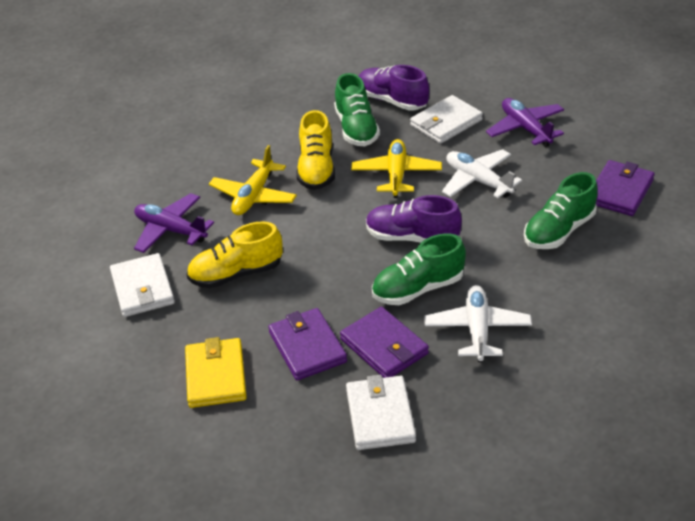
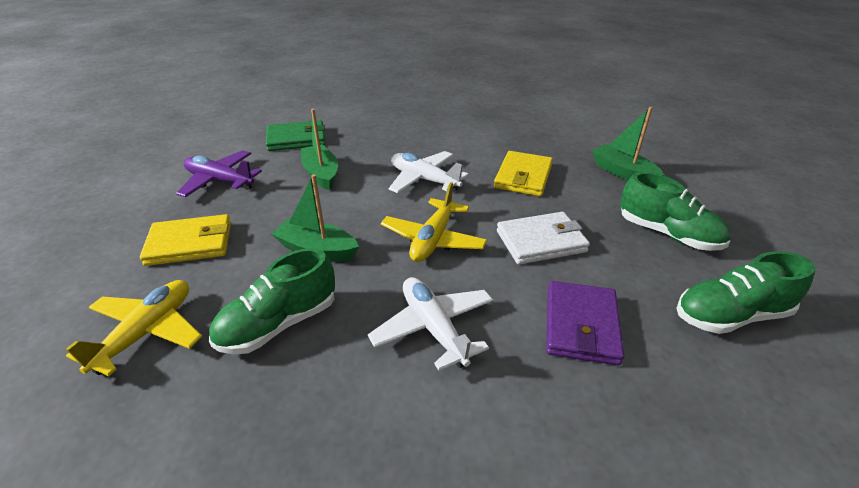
green boat: none = 0 -> [272,174,359,261] [301,109,338,190] [592,107,664,180] = 3
green wallet: none = 0 -> [266,120,325,151] = 1
purple plane: [134,193,214,253] [486,98,564,147] = 2 -> [176,150,262,197] = 1
purple shoe: [359,65,429,111] [366,195,462,243] = 2 -> none = 0
purple wallet: [268,308,347,381] [340,307,429,378] [596,160,655,216] = 3 -> [546,281,624,365] = 1
white wallet: [110,253,175,317] [346,375,416,450] [410,95,483,144] = 3 -> [497,212,590,265] = 1
yellow shoe: [186,221,283,288] [296,110,335,190] = 2 -> none = 0
yellow wallet: [185,337,247,408] = 1 -> [140,214,231,266] [494,151,553,196] = 2

